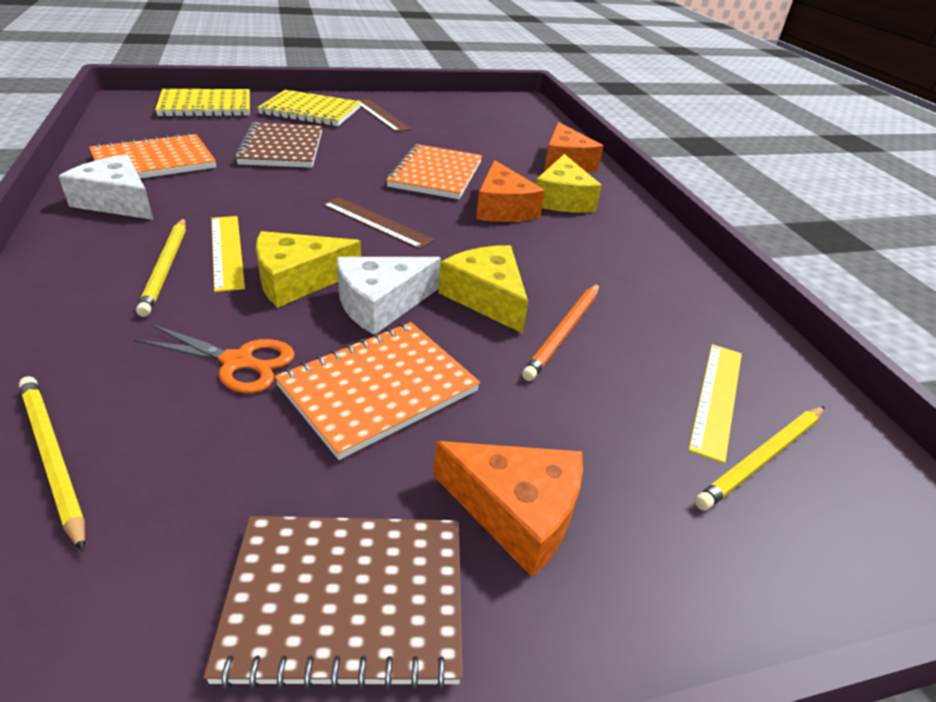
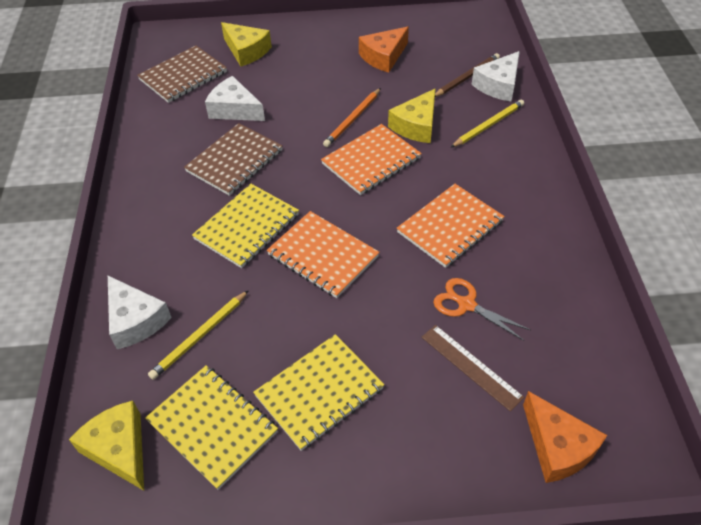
brown pencil: none = 0 -> [435,53,500,97] = 1
brown ruler: [322,197,434,249] [355,99,411,132] = 2 -> [422,325,524,412] = 1
orange cheese: [433,441,583,577] [476,160,545,222] [544,122,603,172] = 3 -> [359,27,409,73] [523,391,607,483] = 2
white cheese: [59,154,153,220] [337,257,441,334] = 2 -> [108,276,172,349] [205,76,265,121] [471,51,520,101] = 3
yellow notebook: [155,89,250,117] [257,90,361,126] = 2 -> [145,365,278,490] [192,184,299,268] [253,334,384,451] = 3
yellow pencil: [19,376,85,552] [136,218,186,317] [695,406,825,510] = 3 -> [148,290,249,380] [450,100,524,148] = 2
yellow ruler: [211,216,245,292] [688,344,742,463] = 2 -> none = 0

